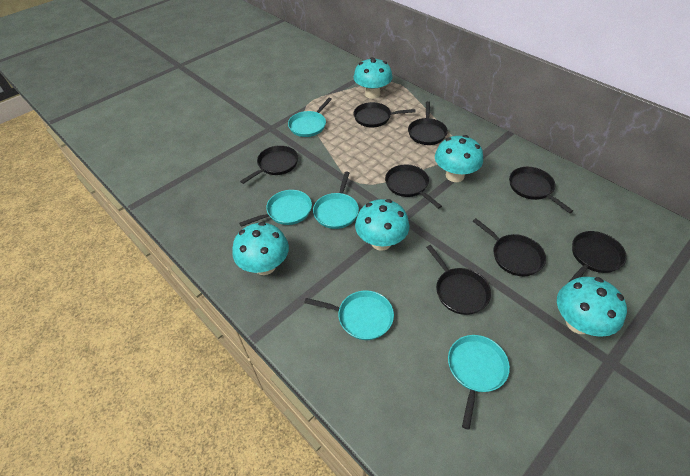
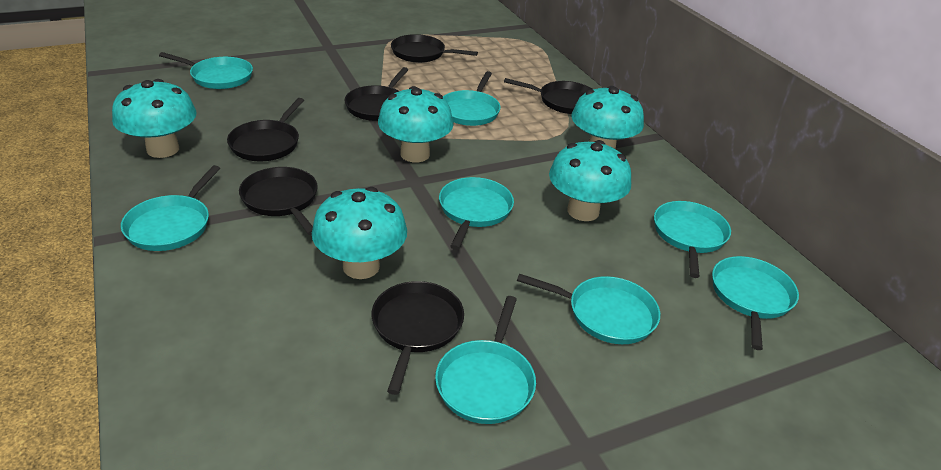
black pan: [240,145,298,184] [353,102,416,127] [385,165,442,209] [408,101,448,145] [426,245,491,315] [473,218,546,276] [509,167,573,213] [569,231,627,282] = 8 -> [227,98,304,161] [239,167,318,235] [344,67,408,121] [372,281,464,395] [391,34,478,63] [504,78,594,114] = 6
turquoise pan: [239,190,312,227] [288,98,332,137] [304,290,394,340] [313,171,359,229] [448,335,510,430] = 5 -> [121,165,220,251] [159,52,253,89] [435,296,536,424] [439,177,514,250] [443,71,501,126] [517,274,660,344] [654,201,731,278] [712,256,799,350] = 8

